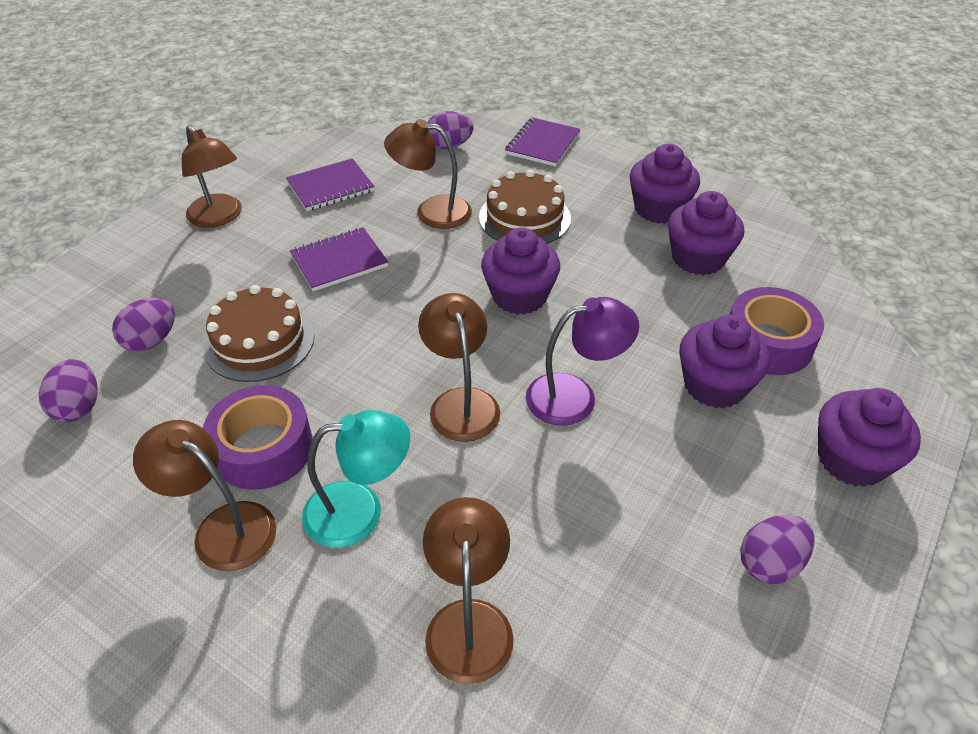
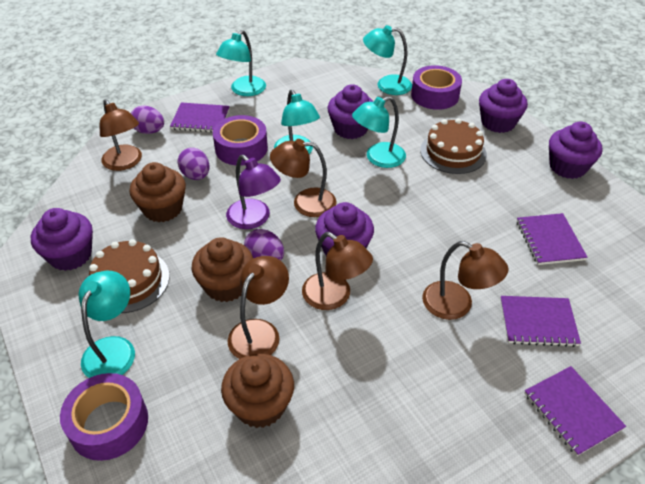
brown cupcake: none = 0 -> [130,162,186,222] [192,237,253,302] [221,354,294,428] = 3
purple egg: [39,359,98,422] [112,298,175,352] [427,111,473,149] [740,515,815,584] = 4 -> [131,105,164,134] [177,148,210,180] [244,229,284,261] = 3
purple notebook: [286,158,375,211] [290,227,388,291] [505,118,581,166] = 3 -> [170,102,230,133] [500,296,581,347] [517,213,588,265] [524,366,626,456] = 4
purple tape: [203,385,313,490] [730,287,824,375] = 2 -> [60,373,148,461] [213,115,268,166] [411,65,462,110] = 3
turquoise lamp: [302,410,410,548] = 1 -> [79,271,135,378] [216,30,266,96] [274,90,320,154] [352,96,406,168] [363,25,412,95] = 5

